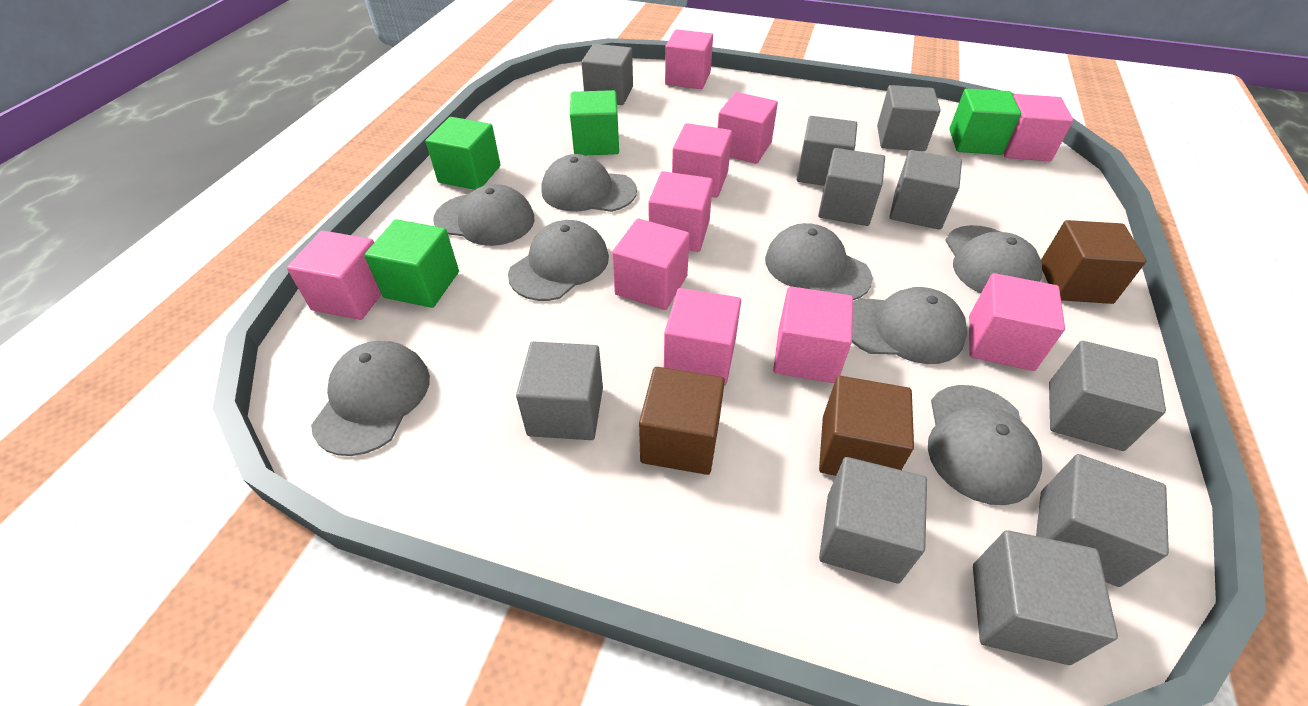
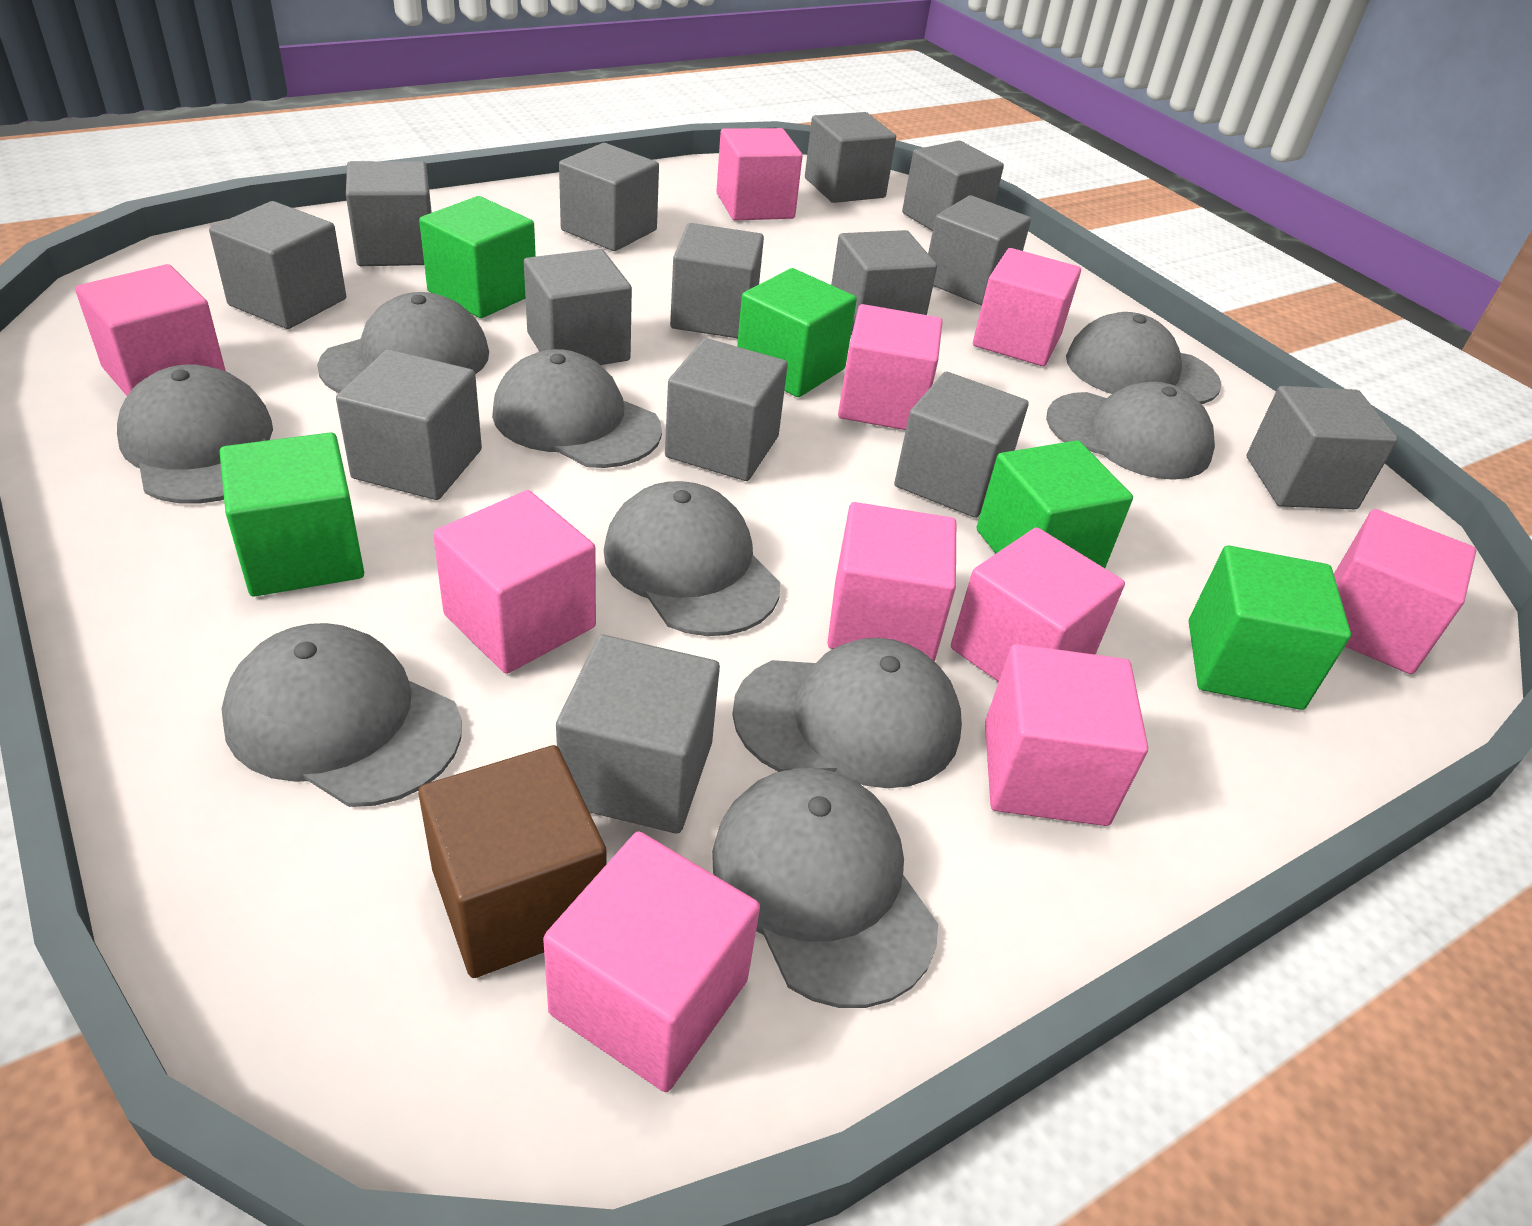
brown cube: [639,367,725,475] [819,376,914,476] [1041,220,1146,304] = 3 -> [418,745,607,978] = 1
green cube: [364,219,459,308] [426,117,501,190] [570,90,619,155] [949,89,1021,155] = 4 -> [220,432,364,596] [419,196,536,318] [737,268,857,397] [977,440,1133,568] [1189,545,1351,710] = 5
grey cap: [311,341,430,456] [433,184,535,246] [508,220,609,301] [541,154,637,212] [765,223,873,300] [852,287,967,364] [928,385,1042,505] [945,225,1042,294] = 8 -> [117,364,273,504] [222,623,462,807] [317,292,489,393] [492,349,662,468] [604,481,780,636] [712,768,938,1008] [732,638,962,788] [1046,382,1215,480] [1066,312,1221,404] = 9
grey cube: [516,342,603,440] [581,44,633,105] [796,116,857,186] [818,148,885,226] [819,457,927,583] [877,85,941,151] [890,150,962,230] [973,530,1118,665] [1036,454,1169,587] [1049,341,1166,451] = 10 -> [209,201,346,329] [336,349,482,500] [346,161,432,266] [524,249,632,365] [556,635,720,834] [559,143,659,251] [665,338,788,481] [670,223,764,338] [805,112,896,203] [831,230,937,335] [894,372,1029,518] [902,140,1004,231] [928,195,1031,305] [1247,386,1398,509] = 14

